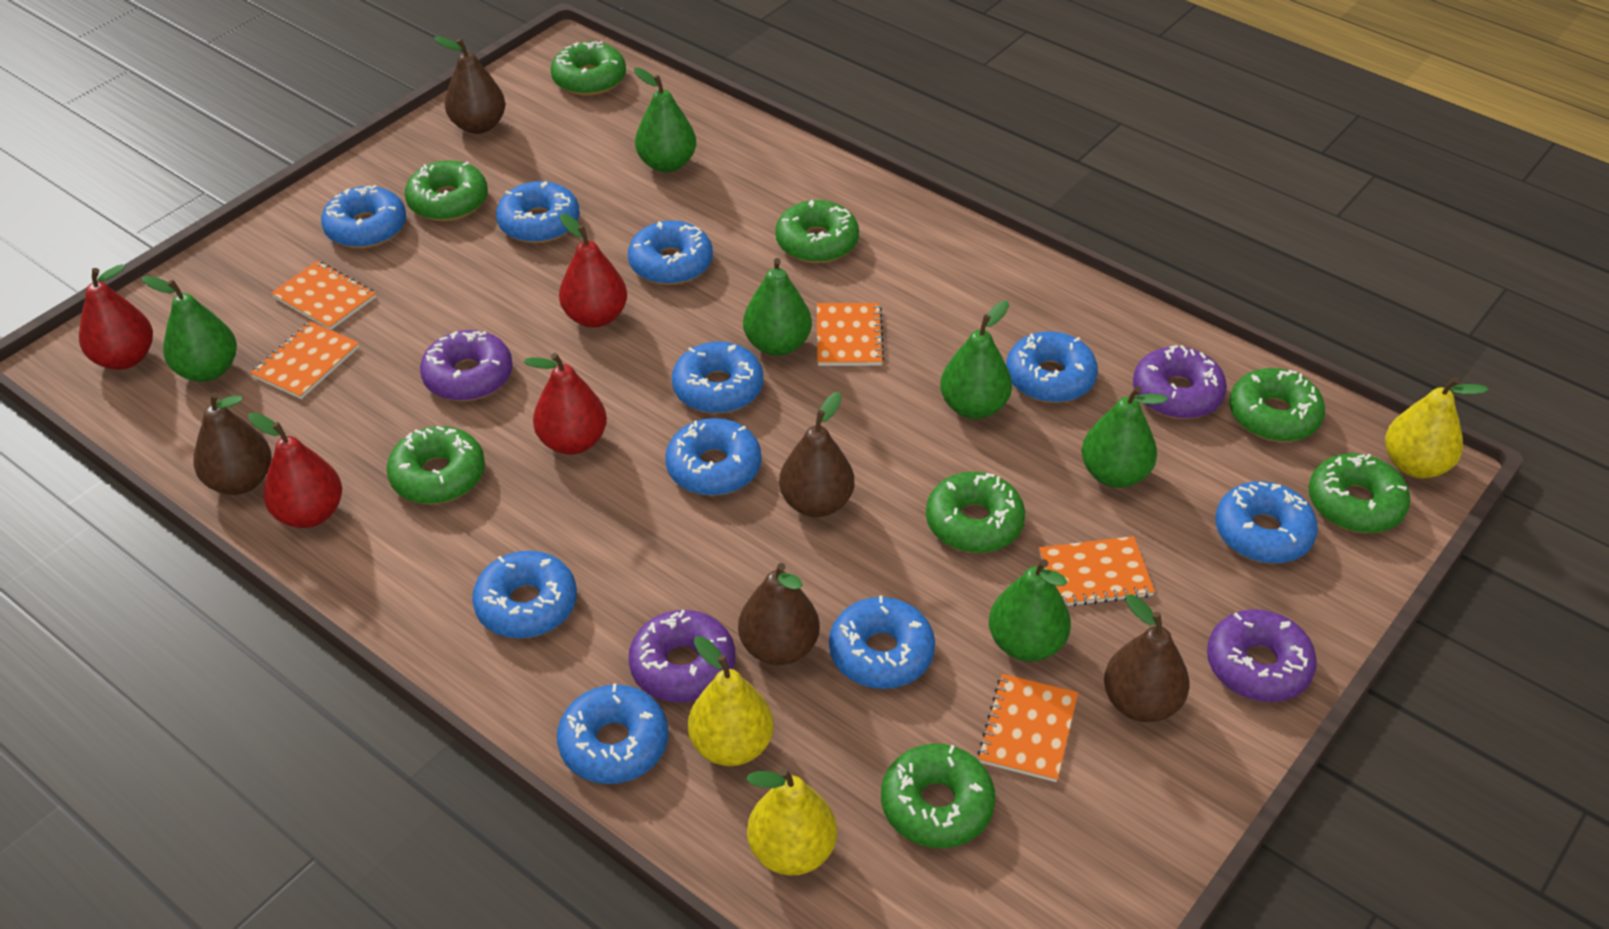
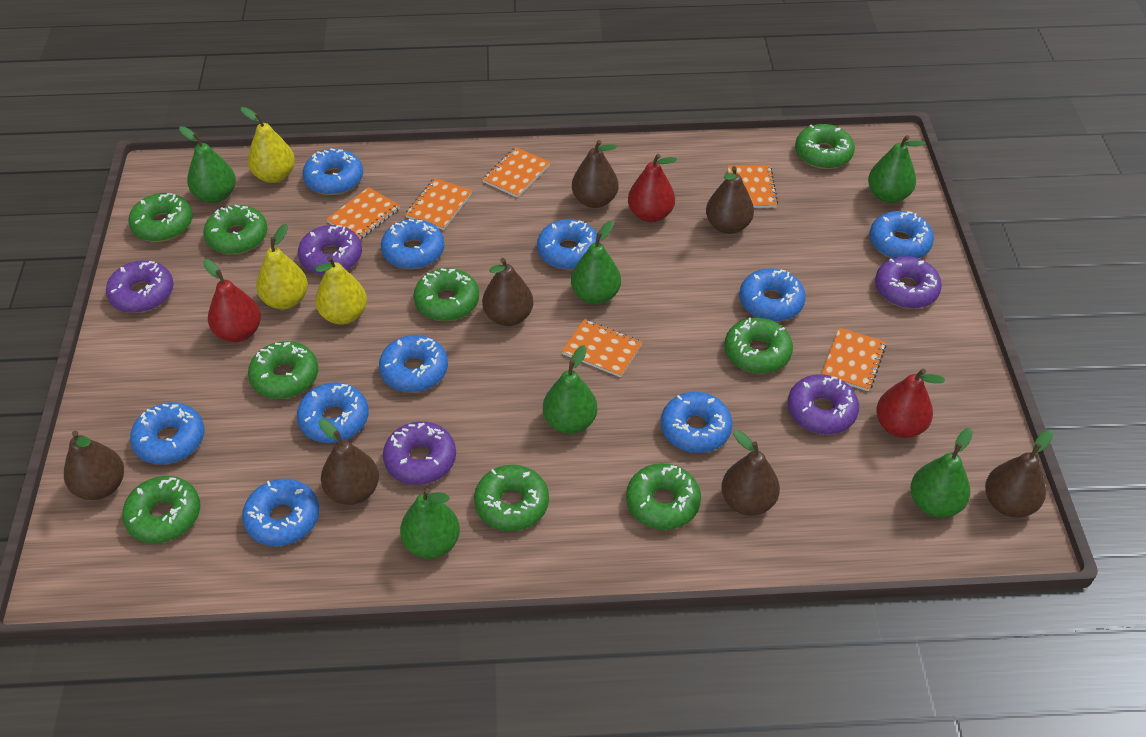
brown pear: [194,392,272,495] [434,36,505,134] [738,563,820,665] [779,392,854,517] [1104,594,1189,722] = 5 -> [64,431,124,500] [319,418,379,505] [482,258,533,326] [572,140,618,208] [706,166,754,234] [721,430,780,516] [985,429,1054,518] = 7
green donut: [387,426,485,504] [405,160,488,221] [551,41,626,96] [775,200,859,263] [881,744,995,848] [926,472,1025,553] [1229,368,1325,442] [1308,453,1410,533] = 8 -> [122,476,200,543] [129,193,193,242] [203,205,268,254] [248,341,318,399] [413,268,479,321] [474,465,549,531] [626,463,701,530] [724,317,793,374] [795,124,855,169] = 9
orange notebook: [251,321,359,399] [271,261,376,330] [817,303,885,366] [977,674,1078,782] [1039,536,1155,606] = 5 -> [326,187,400,239] [405,178,472,230] [482,147,551,198] [562,319,642,377] [728,165,778,208] [821,328,886,391] = 6
purple donut: [420,330,513,401] [629,610,735,703] [1133,345,1227,419] [1207,609,1317,702] = 4 -> [106,260,174,313] [298,225,362,275] [383,421,456,485] [788,374,859,434] [875,256,942,309] = 5
red pear: [79,264,153,370] [248,412,342,528] [524,353,607,455] [559,213,627,328] = 4 -> [203,259,261,342] [628,154,677,222] [876,369,945,438] = 3

